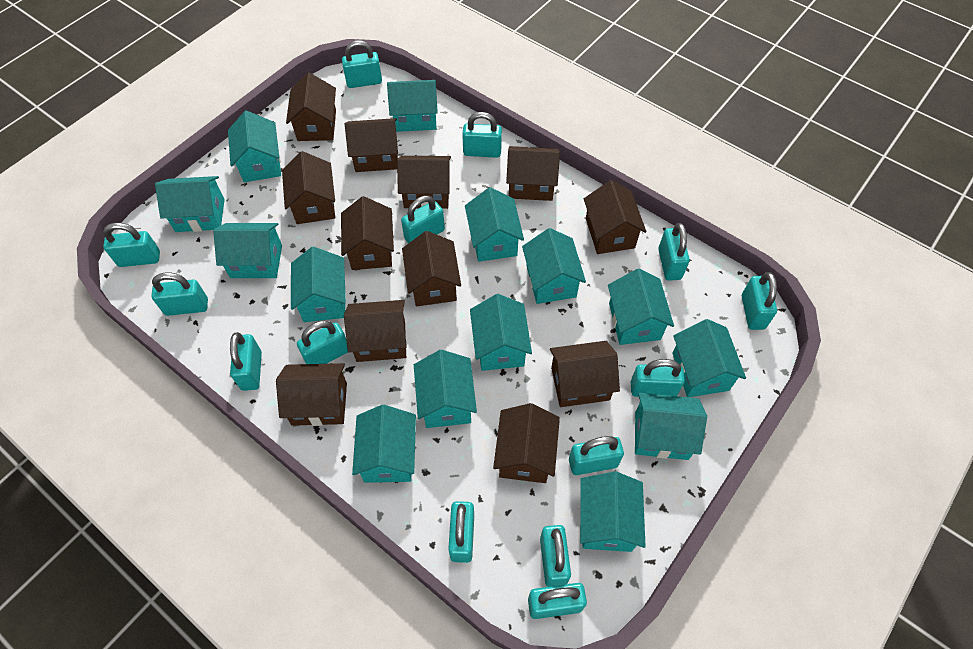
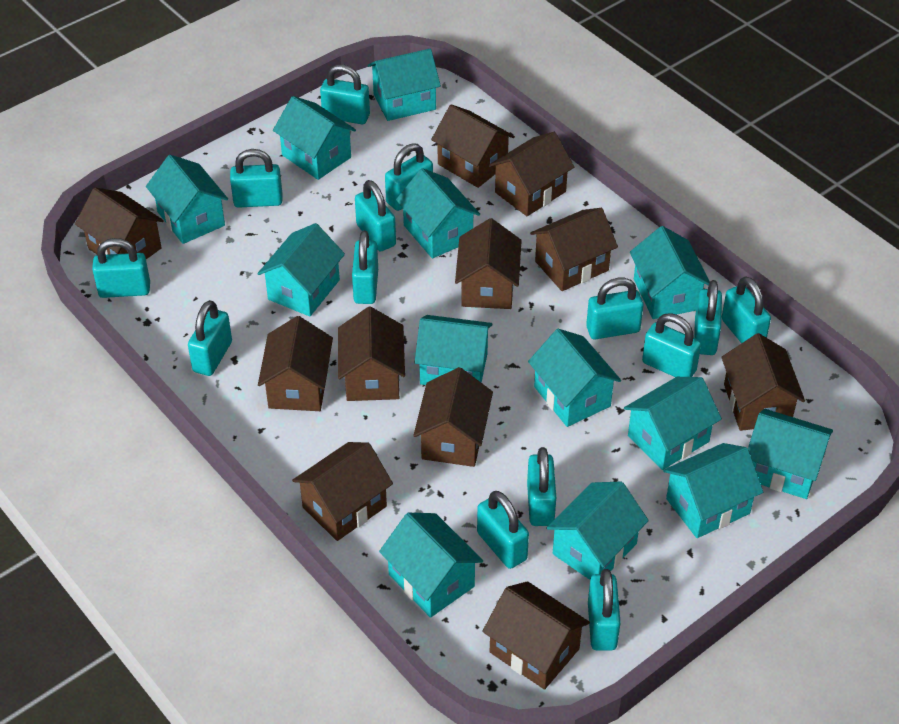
brown house: [276,363,347,426] [282,151,335,224] [286,73,336,141] [341,196,394,270] [344,300,407,362] [345,118,398,172] [397,156,451,209] [402,231,461,307] [493,403,560,483] [506,146,560,201] [550,341,620,407] [584,180,646,254] = 12 -> [75,187,164,259] [258,316,333,411] [292,442,393,541] [338,306,405,401] [413,367,493,467] [431,104,515,188] [455,218,522,309] [482,581,590,690] [489,132,574,216] [530,208,618,291] [721,333,805,431] = 11
turquoise house: [155,176,225,232] [213,223,282,278] [228,111,281,182] [291,247,346,322] [352,405,416,483] [387,80,438,132] [414,350,477,428] [465,187,524,262] [470,294,532,371] [522,228,586,304] [580,471,646,552] [608,268,674,345] [635,393,707,460] [672,319,746,397] = 14 -> [146,155,228,244] [257,223,345,317] [273,96,356,180] [368,49,441,121] [379,513,483,618] [396,168,480,258] [415,315,493,385] [528,329,621,427] [546,482,649,580] [624,377,722,470] [630,226,710,319] [663,443,763,538] [748,409,833,499] = 13

